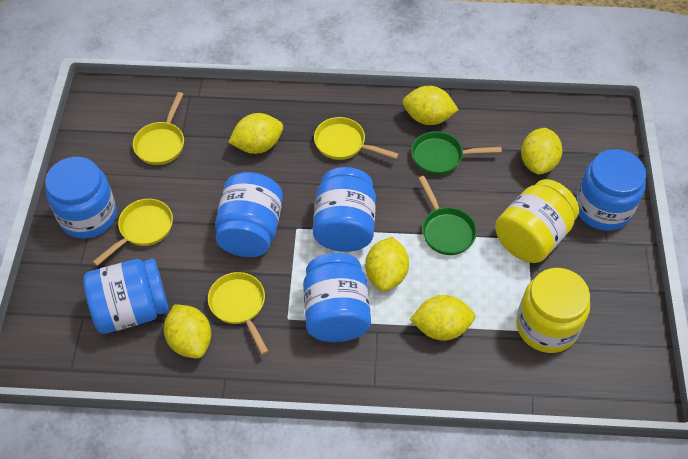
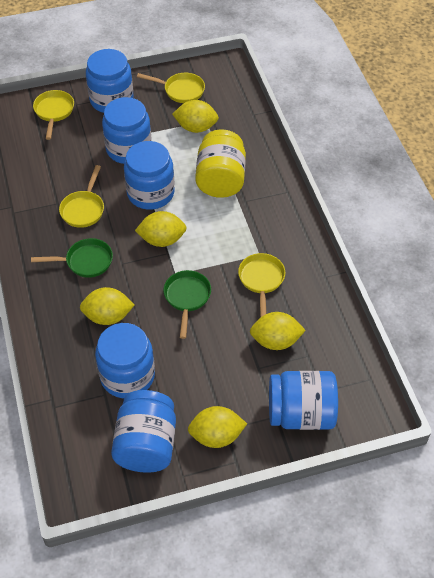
yellow jar: [495,179,579,263] [516,268,590,353] = 2 -> [195,129,246,198] = 1
yellow lemon: [164,304,211,358] [228,113,283,154] [365,237,409,291] [402,86,458,125] [410,295,475,341] [521,128,562,175] = 6 -> [80,287,134,325] [135,211,187,247] [172,100,219,133] [188,406,247,448] [250,312,306,350] = 5

